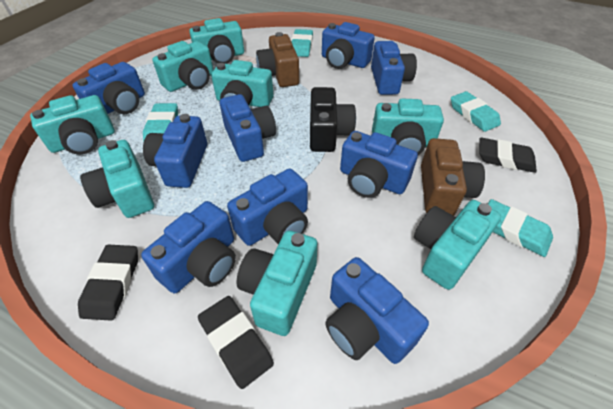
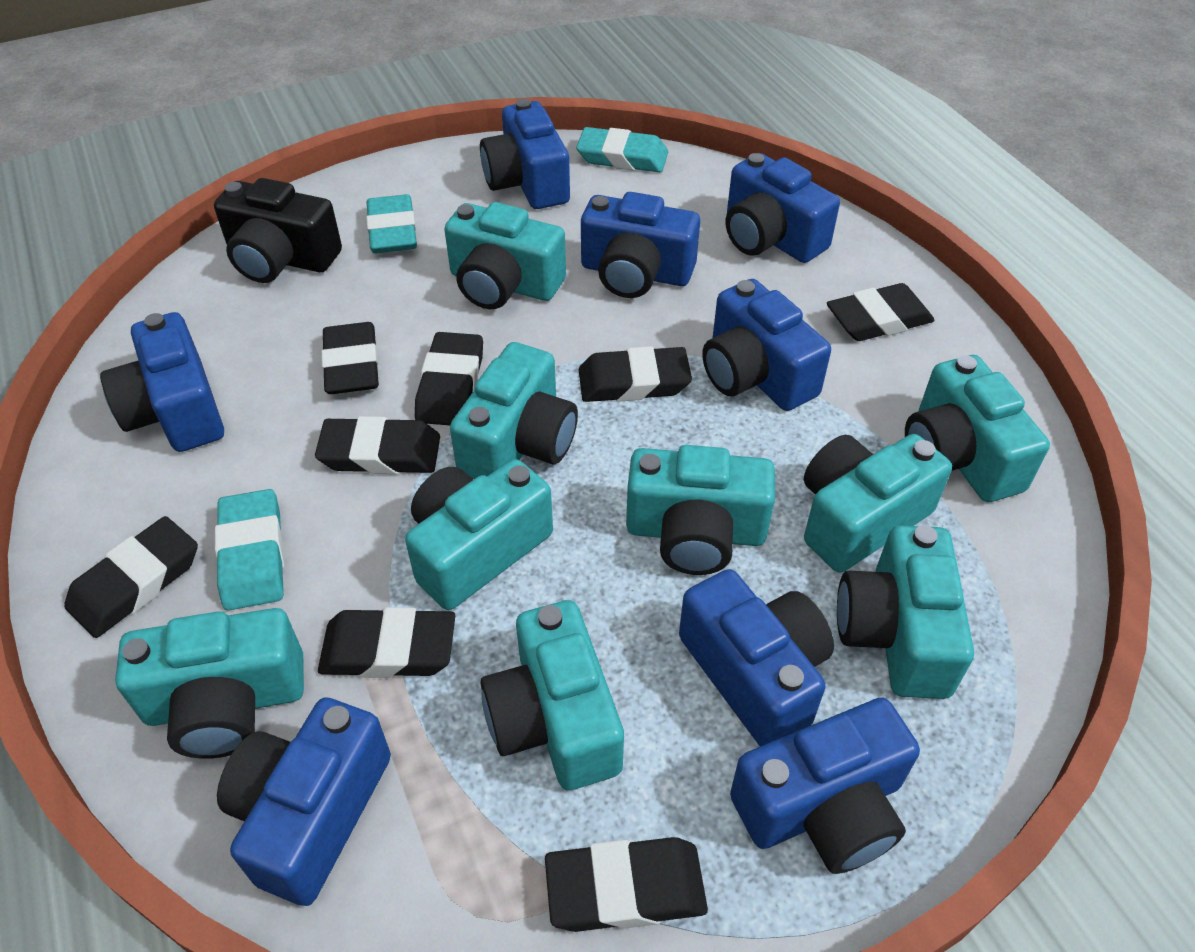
black eraser: [78,245,138,321] [198,296,274,389] [479,138,537,173] = 3 -> [64,516,198,638] [315,416,440,474] [318,607,455,678] [321,322,379,394] [415,332,483,425] [545,837,708,932] [579,346,692,402] [827,283,935,341] = 8
blue camera: [73,62,145,114] [141,201,236,293] [143,114,207,188] [220,94,276,162] [227,169,308,246] [322,22,375,69] [325,257,429,364] [340,131,418,198] [371,41,417,95] = 9 -> [100,312,224,452] [217,697,391,906] [480,99,570,209] [581,192,700,298] [679,569,834,746] [702,279,831,411] [726,153,840,263] [730,697,920,874] = 8
brown camera: [256,32,299,87] [421,138,485,216] = 2 -> none = 0
turquoise camera: [30,95,115,155] [80,140,154,218] [153,41,213,92] [189,18,244,64] [211,60,273,107] [237,231,317,336] [372,98,444,155] [414,200,501,290] = 8 -> [115,608,304,759] [405,459,553,610] [444,202,566,309] [450,342,578,479] [481,600,624,790] [626,445,775,575] [804,434,952,573] [837,525,974,699] [905,355,1050,502] = 9
turquoise eraser: [143,103,178,142] [291,29,313,57] [451,91,501,132] [488,199,553,257] = 4 -> [215,489,284,611] [366,194,417,253] [576,127,668,172] = 3

